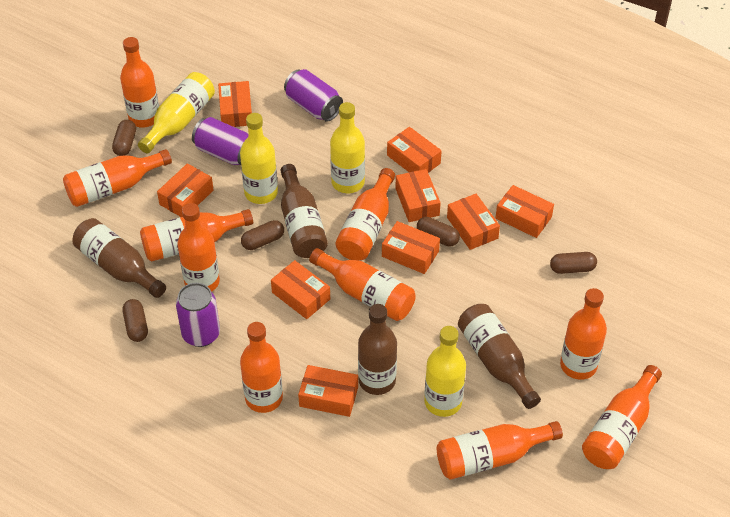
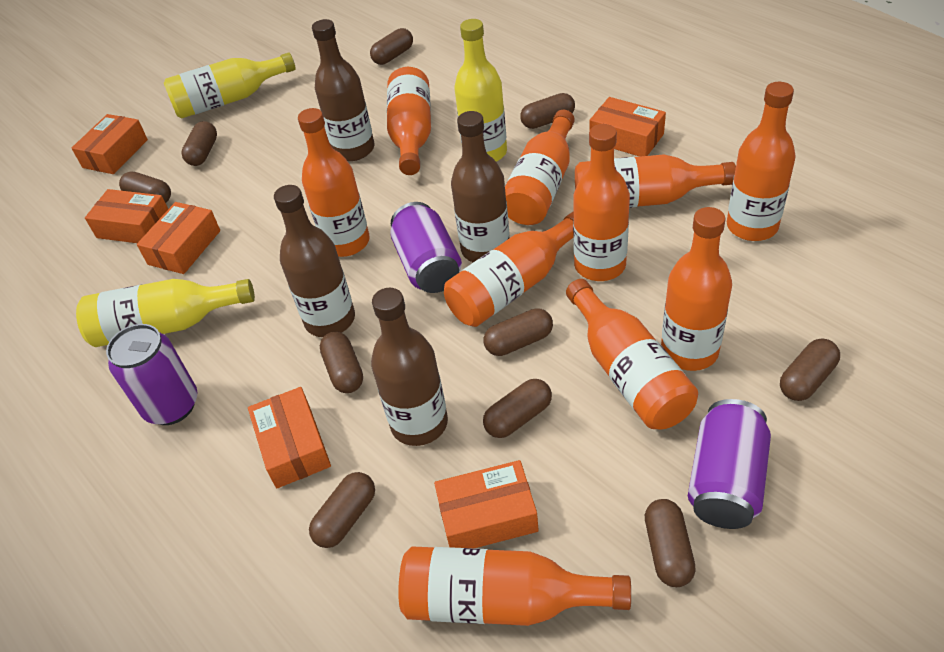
brown capsule: [112,120,136,156] [123,299,148,342] [241,220,284,250] [417,217,460,247] [550,252,597,274] = 5 -> [119,171,171,203] [181,121,217,166] [309,472,375,548] [320,332,363,393] [370,28,413,65] [483,379,552,438] [484,308,553,356] [520,93,575,129] [645,499,696,587] [780,338,840,401] = 10
orange box: [157,163,214,217] [218,81,252,127] [271,260,330,319] [298,365,358,417] [382,221,440,274] [387,127,442,173] [395,169,441,222] [447,194,500,250] [496,185,554,238] = 9 -> [71,114,148,174] [85,189,168,243] [137,202,220,274] [248,387,331,488] [434,460,539,548] [589,97,666,157] = 6
yellow bottle: [138,72,215,153] [240,113,278,204] [330,102,365,193] [424,326,466,417] = 4 -> [76,279,255,347] [164,52,296,118] [455,19,507,162] = 3

